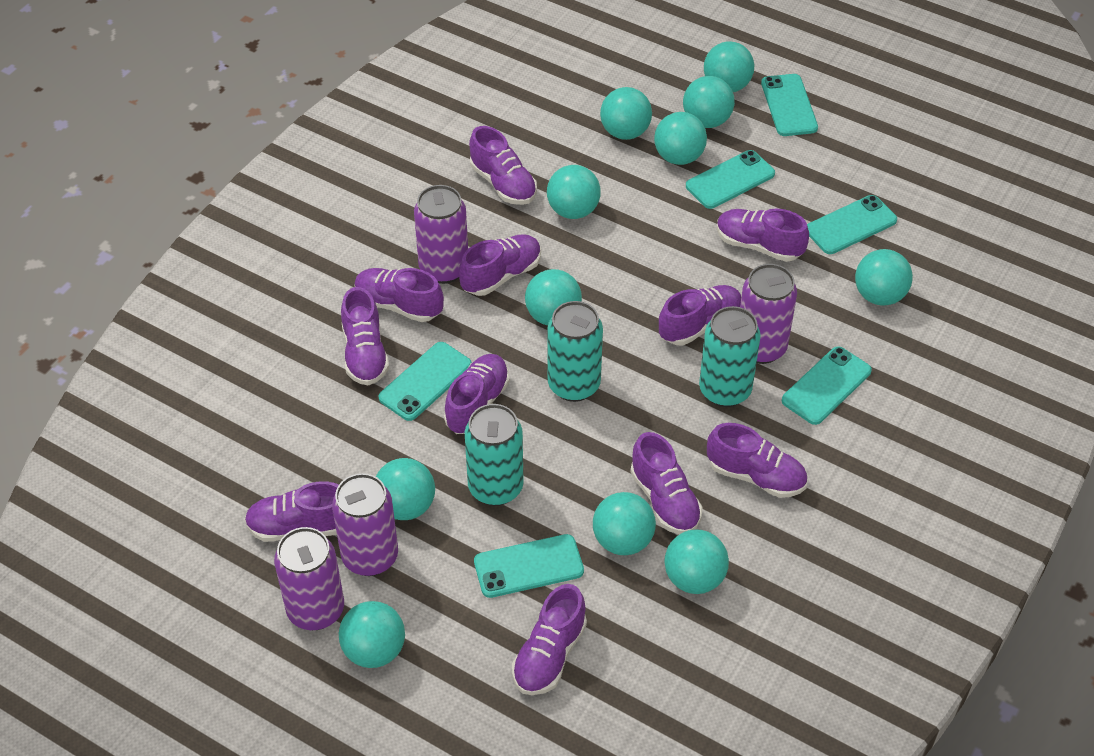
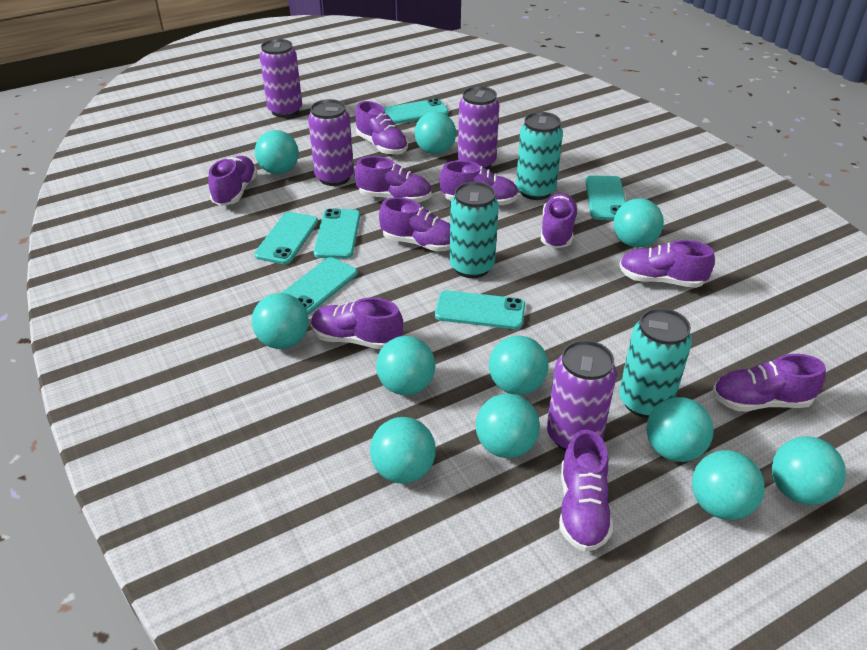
purple shoe: [245,481,338,542] [341,287,389,385] [354,268,444,322] [444,354,510,434] [459,234,541,296] [469,126,537,205] [512,584,587,695] [630,432,703,534] [659,285,741,346] [707,423,807,498] [717,209,809,262] = 11 -> [208,156,257,206] [311,297,403,349] [355,101,408,155] [355,156,432,202] [379,197,450,252] [439,161,519,205] [541,193,579,248] [559,429,613,552] [619,240,715,288] [713,354,826,411] = 10

